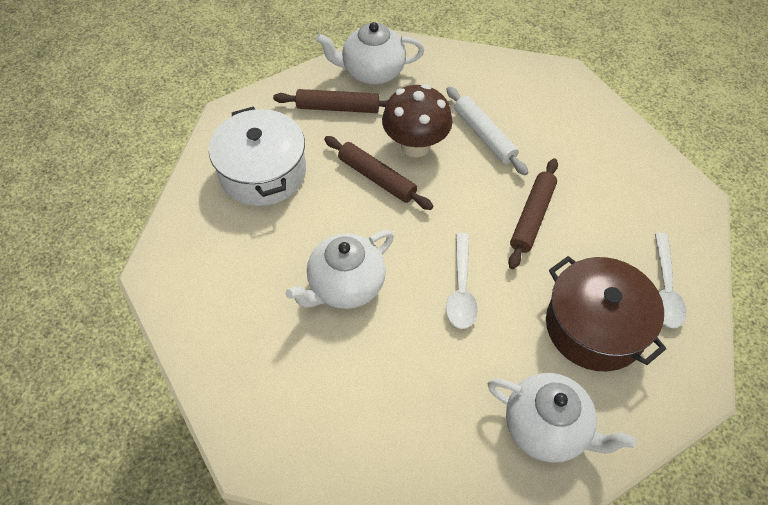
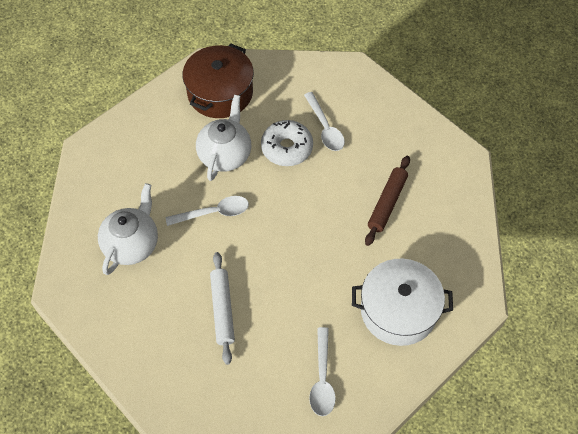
brown mushroom: [382,84,452,157] = 1 -> none = 0
brown rolling pin: [273,89,388,113] [324,136,433,210] [508,158,558,269] = 3 -> [365,156,410,246] = 1
white donut: none = 0 -> [261,120,313,166] = 1
white spoon: [446,233,478,329] [655,233,687,328] = 2 -> [165,196,249,226] [304,92,345,151] [309,327,336,416] = 3
white teapot: [286,230,394,309] [316,22,424,84] [488,373,637,463] = 3 -> [98,183,158,275] [196,95,251,181] = 2

